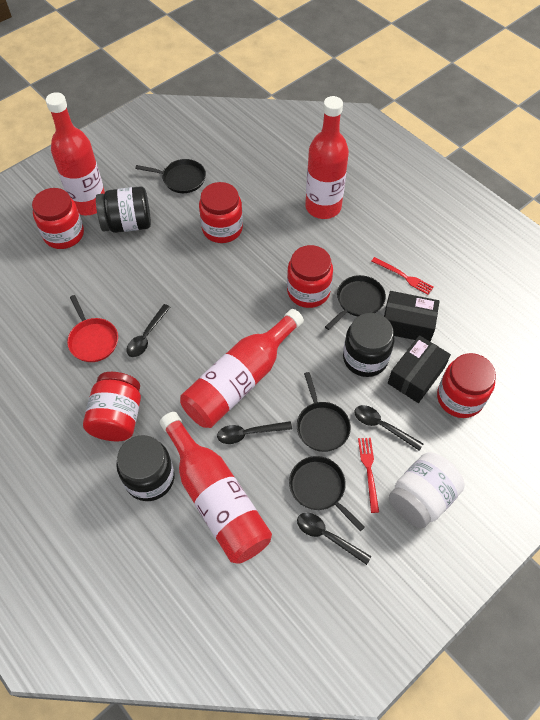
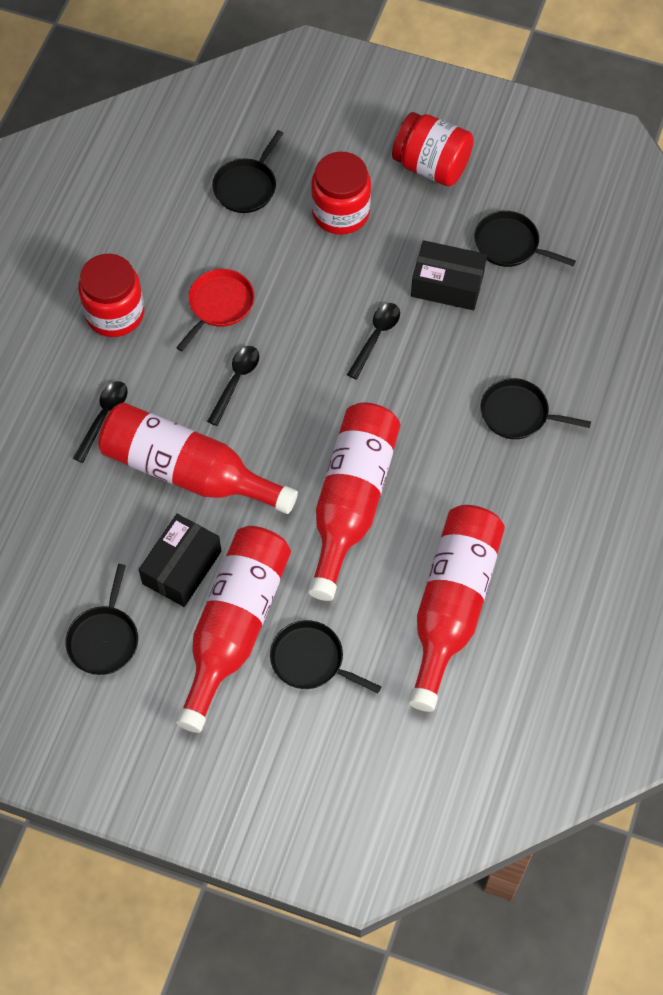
black jar: [96,186,151,233] [116,435,175,501] [343,313,394,377] = 3 -> none = 0
black pan: [135,159,206,193] [289,456,365,531] [297,372,351,452] [325,275,386,330] = 4 -> [65,564,138,675] [212,130,284,213] [270,620,381,694] [475,211,576,267] [481,378,591,439] = 5
black spoon: [126,304,171,357] [217,421,292,444] [297,513,371,565] [354,405,424,451] = 4 -> [73,381,128,463] [207,346,259,426] [347,303,400,379] = 3
red fork: [358,438,379,513] [371,257,434,295] = 2 -> none = 0
red jar: [32,188,84,249] [83,372,141,441] [199,182,243,243] [287,245,333,308] [437,353,496,418] = 5 -> [78,254,144,337] [311,152,371,235] [392,112,474,186] = 3
white jar: [389,452,465,528] = 1 -> none = 0

